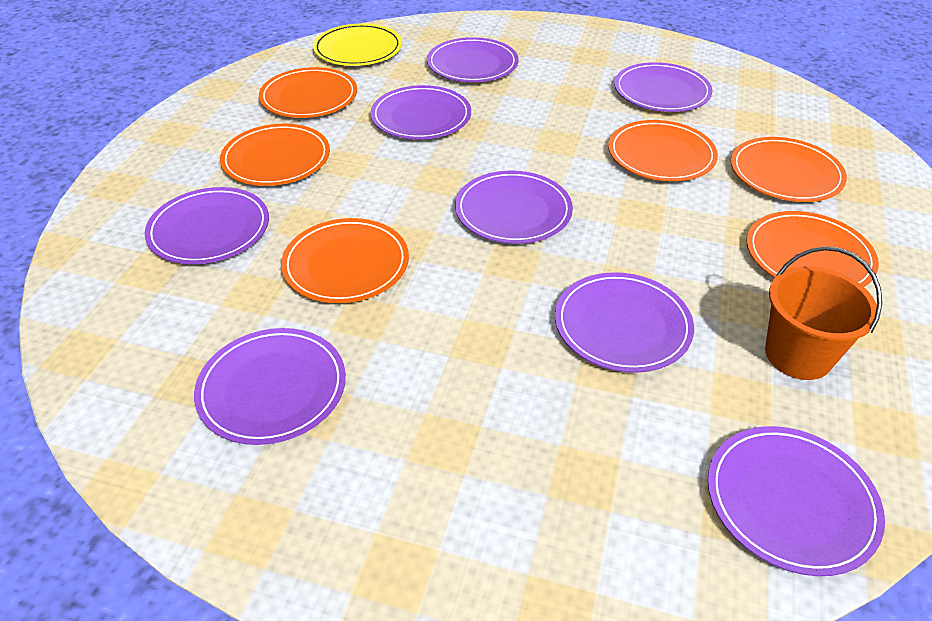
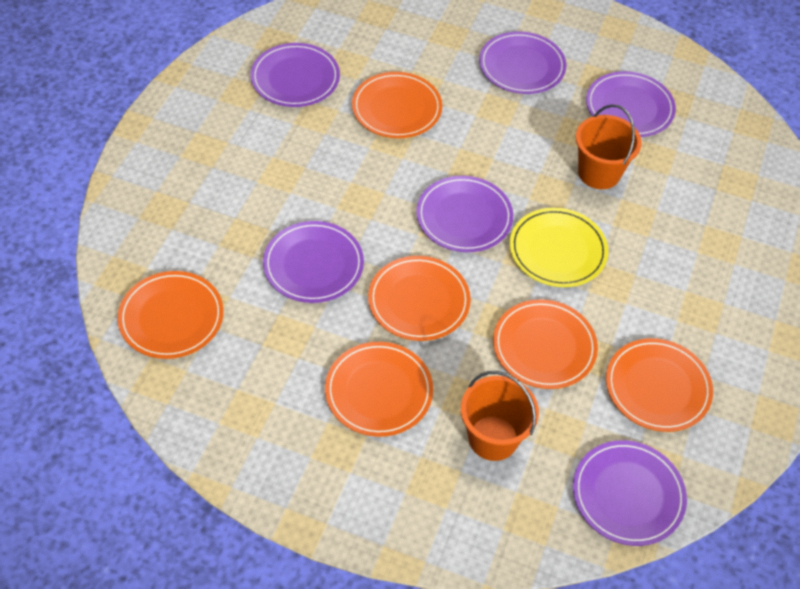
orange bucket: [765,246,882,380] = 1 -> [461,371,539,461] [576,104,642,189] = 2
purple plate: [145,187,269,264] [194,328,346,445] [370,85,471,140] [427,37,519,82] [455,171,573,244] [555,272,694,373] [614,62,713,112] [708,426,885,576] = 8 -> [250,43,340,107] [263,221,364,303] [416,176,513,252] [479,31,566,94] [573,440,687,546] [586,71,676,137] = 6

